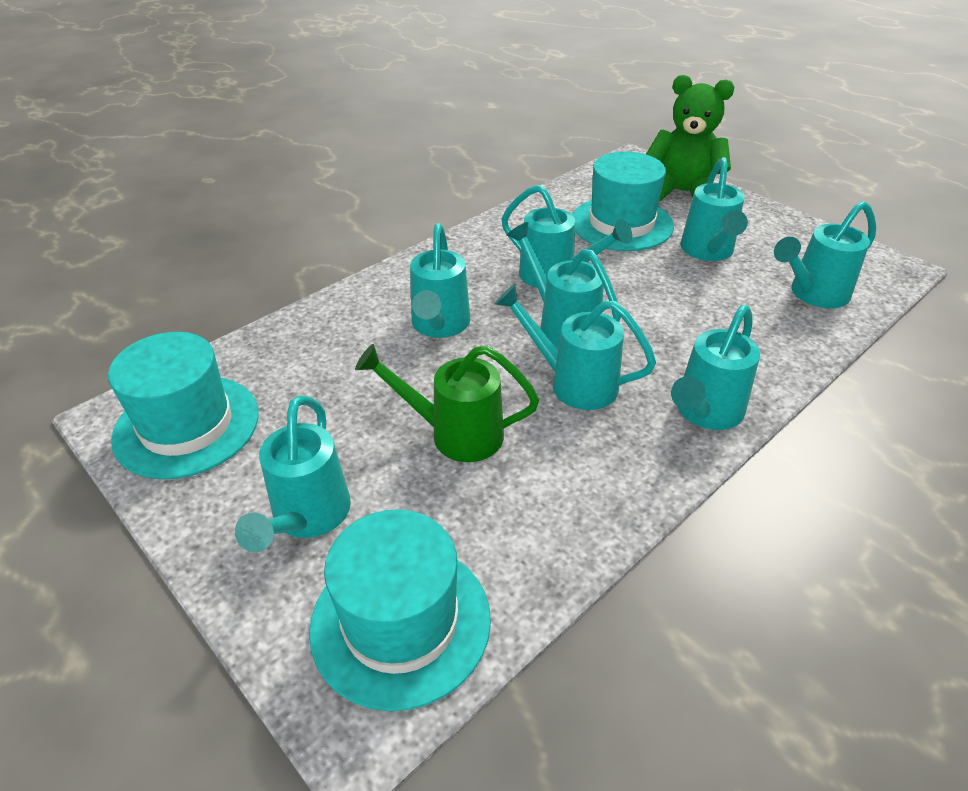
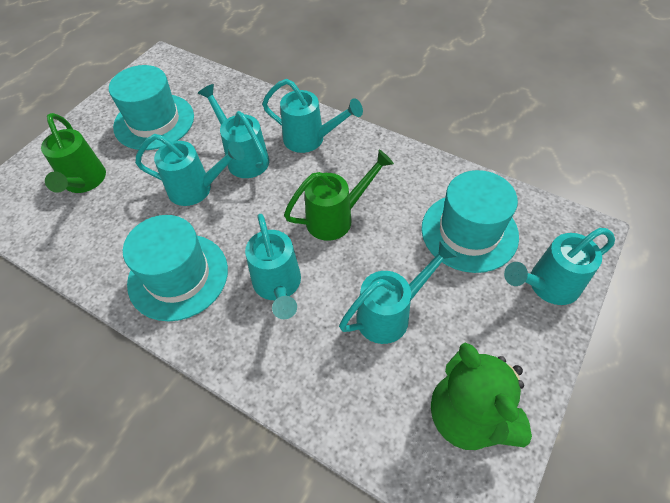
green watering can: [355,344,539,462] = 1 -> [41,113,106,193] [284,150,394,241] = 2
turquoise watering can: [235,395,351,552] [410,223,470,338] [495,284,656,410] [501,185,632,288] [506,222,621,348] [671,305,760,430] [681,157,748,261] [774,201,876,308] = 8 -> [135,134,245,206] [198,84,269,178] [245,214,301,319] [262,79,363,153] [339,240,458,344] [504,228,615,305] = 6

